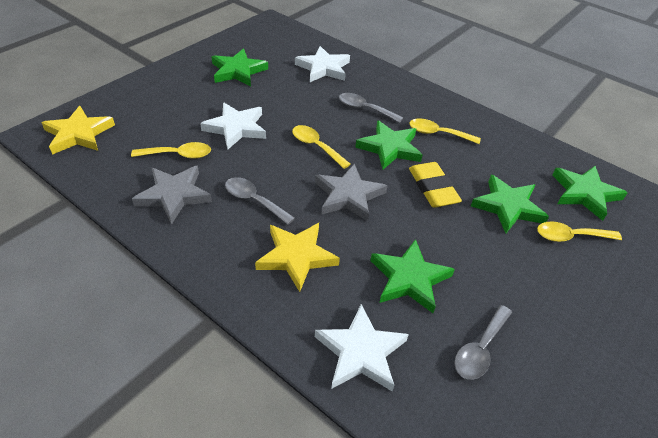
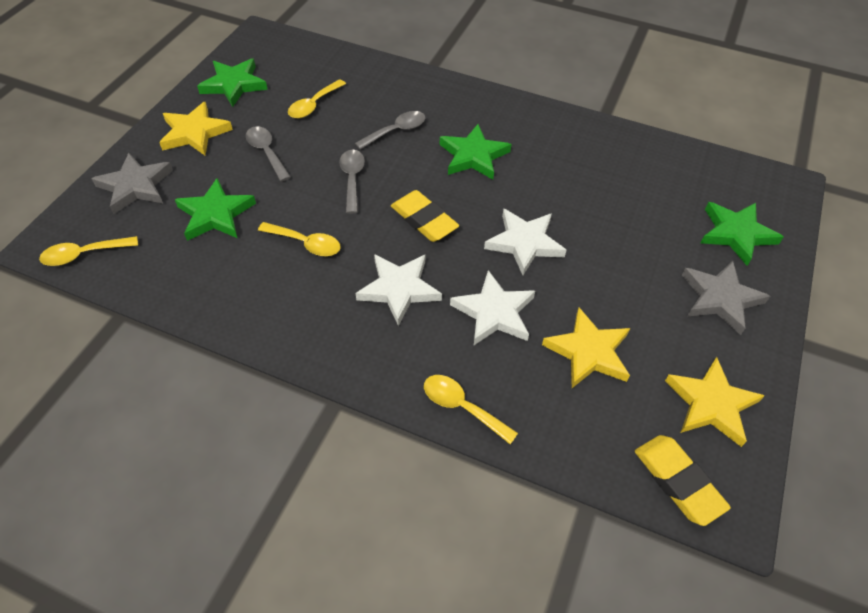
green star: [211,49,268,86] [355,120,422,169] [370,239,455,313] [471,175,549,233] [552,166,628,221] = 5 -> [175,178,256,241] [197,58,268,107] [440,124,511,180] [701,202,783,266] = 4
yellow eraser: [409,162,462,208] = 1 -> [391,190,459,242] [635,435,731,526] = 2
yellow star: [41,106,115,155] [255,223,340,292] = 2 -> [159,102,233,155] [542,308,630,388] [665,357,765,447] = 3

